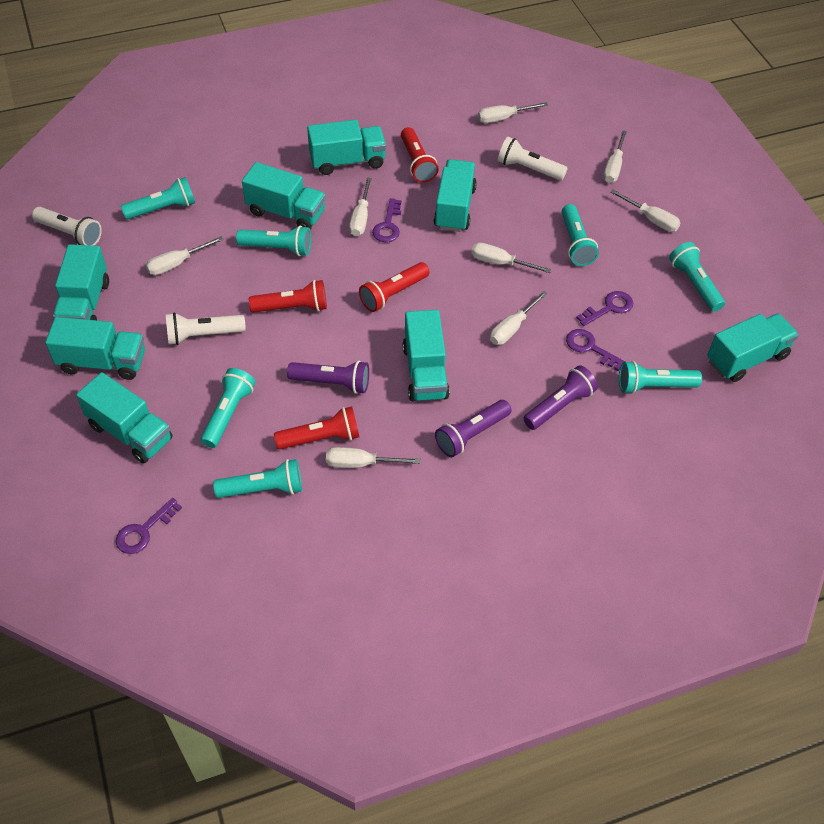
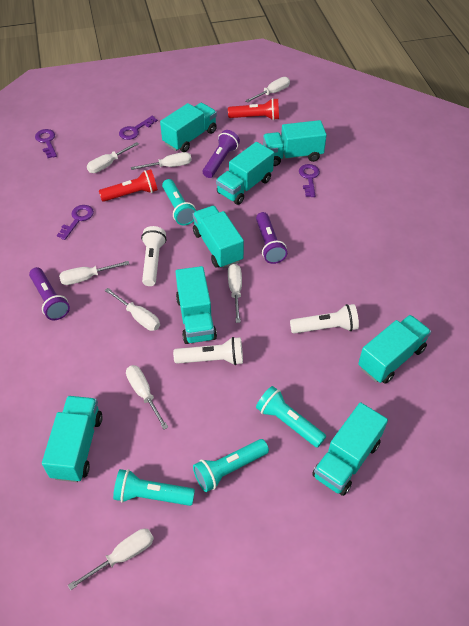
red flashlight: [249,280,327,313] [274,407,359,449] [359,262,430,312] [401,127,439,183] = 4 -> [99,169,158,202] [228,98,279,120] = 2
turquoise flashlight: [121,177,195,219] [200,368,255,448] [213,459,302,498] [236,226,311,256] [562,204,599,266] [619,361,702,394] [669,242,725,312] = 7 -> [113,469,195,506] [162,179,196,225] [193,439,269,492] [256,386,326,448] = 4

